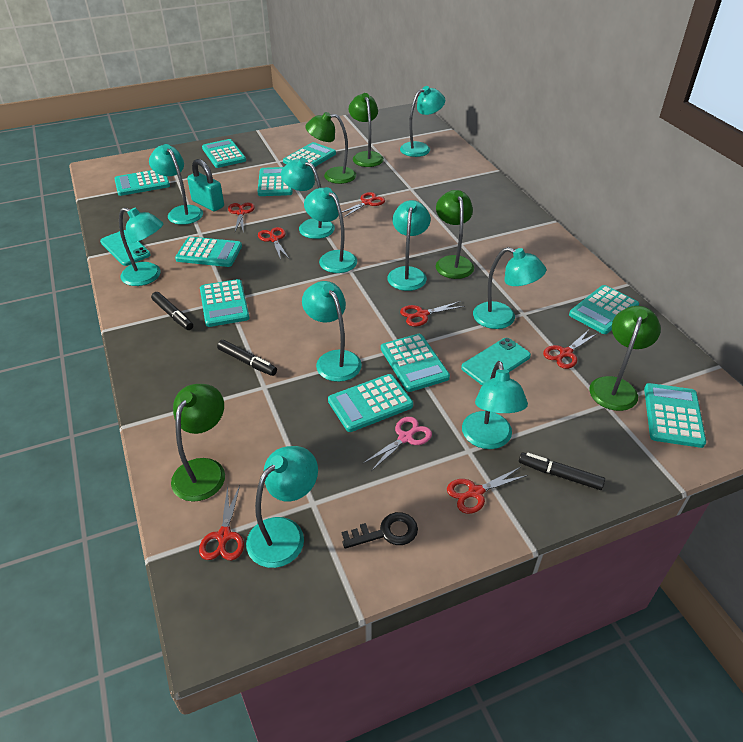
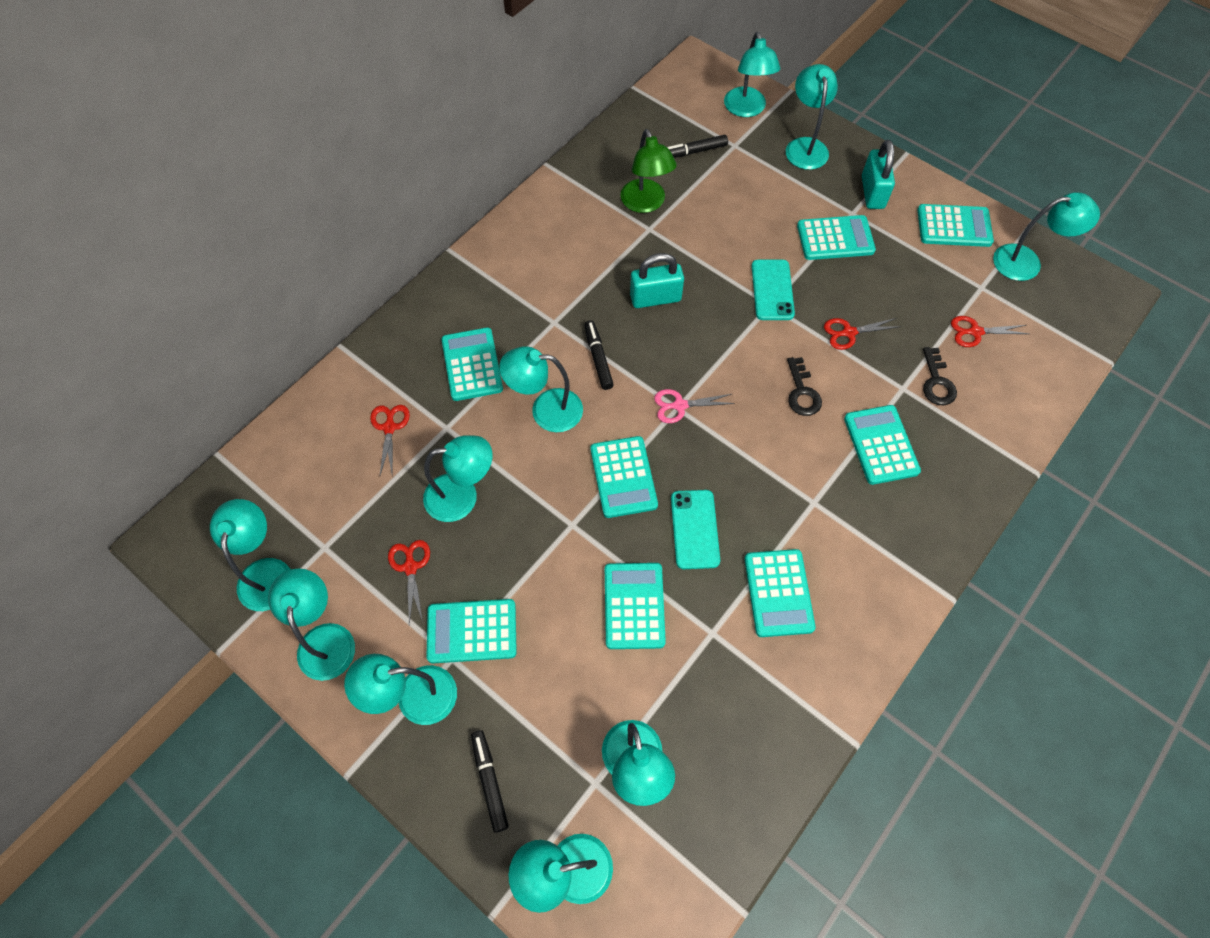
black key: [342,512,418,549] = 1 -> [787,357,822,416] [923,347,957,405] = 2
green lamp: [171,384,225,502] [305,112,356,184] [349,93,384,167] [436,190,474,279] [589,306,661,411] = 5 -> [621,129,677,213] = 1
red scissors: [199,485,244,560] [228,202,255,233] [258,227,289,260] [342,192,385,218] [400,301,465,327] [447,467,528,514] [543,330,598,369] = 7 -> [370,405,410,475] [388,540,430,624] [824,318,901,350] [951,316,1029,347] = 4
turquoise calculator: [114,170,170,196] [175,237,242,267] [200,279,250,327] [202,139,246,168] [257,167,293,196] [283,142,336,167] [328,374,413,432] [381,334,450,392] [569,285,639,334] [644,383,706,448] = 10 -> [427,599,517,664] [442,327,503,401] [591,436,658,518] [605,563,666,649] [745,549,816,637] [797,215,876,260] [844,405,921,485] [917,204,994,247] = 8
turquoise padlock: [187,159,224,211] = 1 -> [630,253,684,308] [862,140,895,209] = 2

